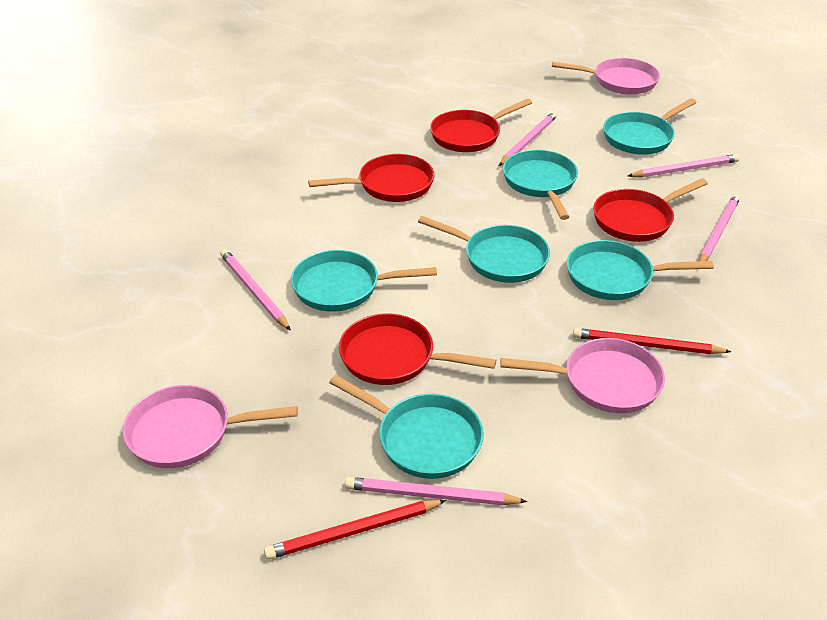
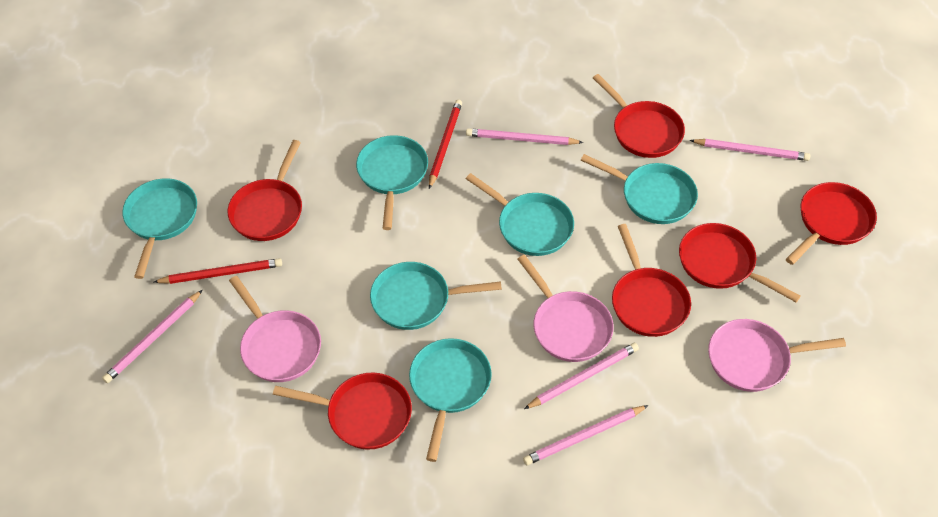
red pan: [308,154,435,202] [339,313,496,385] [430,98,532,152] [593,178,708,242] = 4 -> [228,140,302,241] [273,373,412,450] [593,74,685,158] [612,224,691,337] [679,223,801,302] [786,182,877,265] = 6

